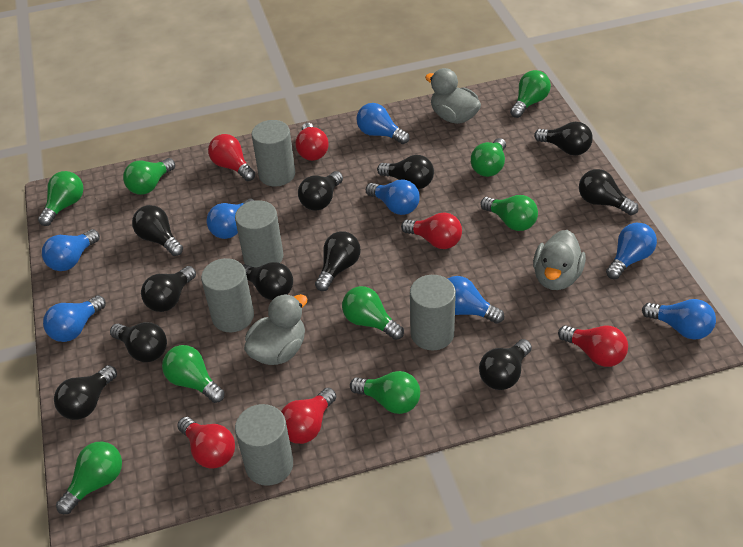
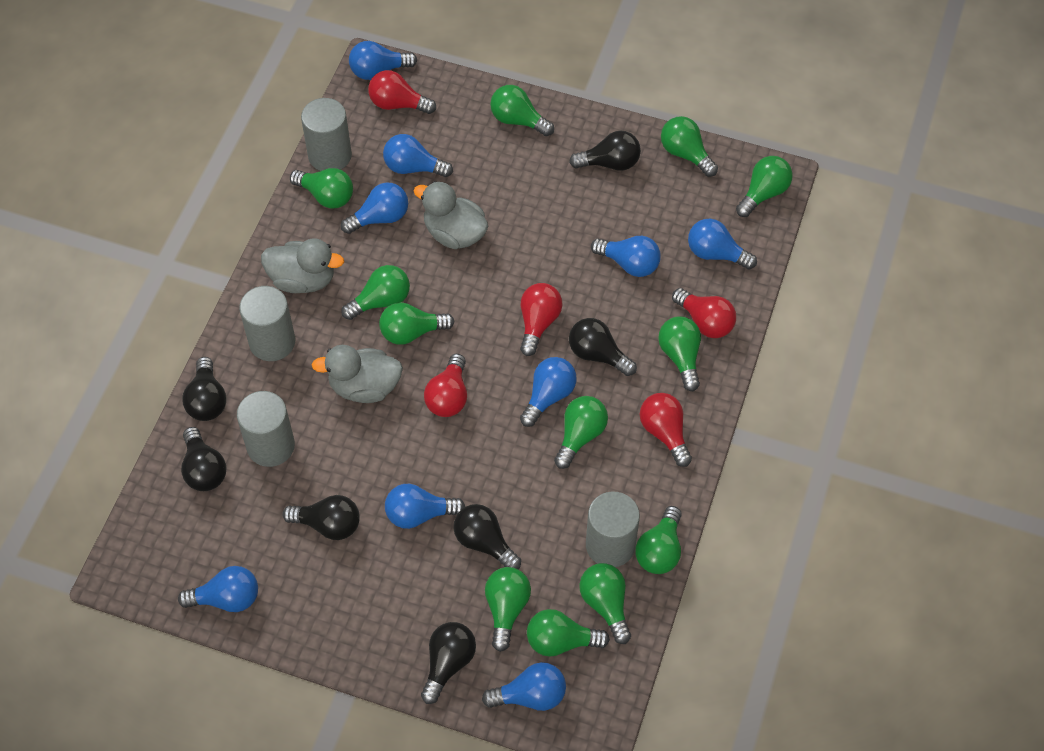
black light bulb: [54,365,117,420] [110,322,167,362] [132,205,183,256] [141,266,196,312] [243,262,293,300] [298,171,343,211] [315,231,361,291] [377,155,434,189] [479,339,532,390] [534,122,593,155] [579,169,639,215] = 11 -> [181,427,227,491] [182,357,226,421] [282,495,360,540] [421,622,476,704] [453,504,521,570] [569,131,641,171] [569,318,637,376] = 7
blue light bulb: [42,229,100,271] [43,295,106,342] [206,198,255,239] [357,103,409,144] [366,179,420,215] [447,276,504,324] [606,223,657,279] [642,299,716,339] = 8 -> [178,566,258,612] [341,182,408,234] [349,41,417,80] [383,134,453,177] [385,484,465,529] [482,662,566,711] [520,357,576,427] [591,236,661,277] [688,219,757,270] = 9
green light bulb: [38,171,84,226] [56,441,122,514] [123,158,175,195] [162,345,225,403] [342,286,404,340] [350,371,420,414] [471,138,506,177] [480,195,538,231] [510,70,551,118] = 9 -> [290,168,353,209] [341,265,410,320] [379,302,454,345] [485,567,531,652] [490,85,554,136] [527,609,610,656] [554,396,608,469] [579,563,631,644] [635,506,682,574] [658,316,701,391] [661,116,718,177] [736,156,793,217] = 12
grey cylinder: [201,258,254,332] [235,200,284,268] [235,404,293,486] [252,120,295,186] [410,275,456,350] = 5 -> [237,391,295,467] [239,286,295,361] [301,98,352,171] [586,492,640,567] = 4
red light bulb: [177,417,235,469] [208,134,255,181] [281,388,336,444] [295,123,329,161] [401,212,462,249] [558,325,628,367] = 6 -> [368,70,436,114] [424,354,467,417] [520,283,562,356] [640,393,692,467] [672,288,736,338] = 5

